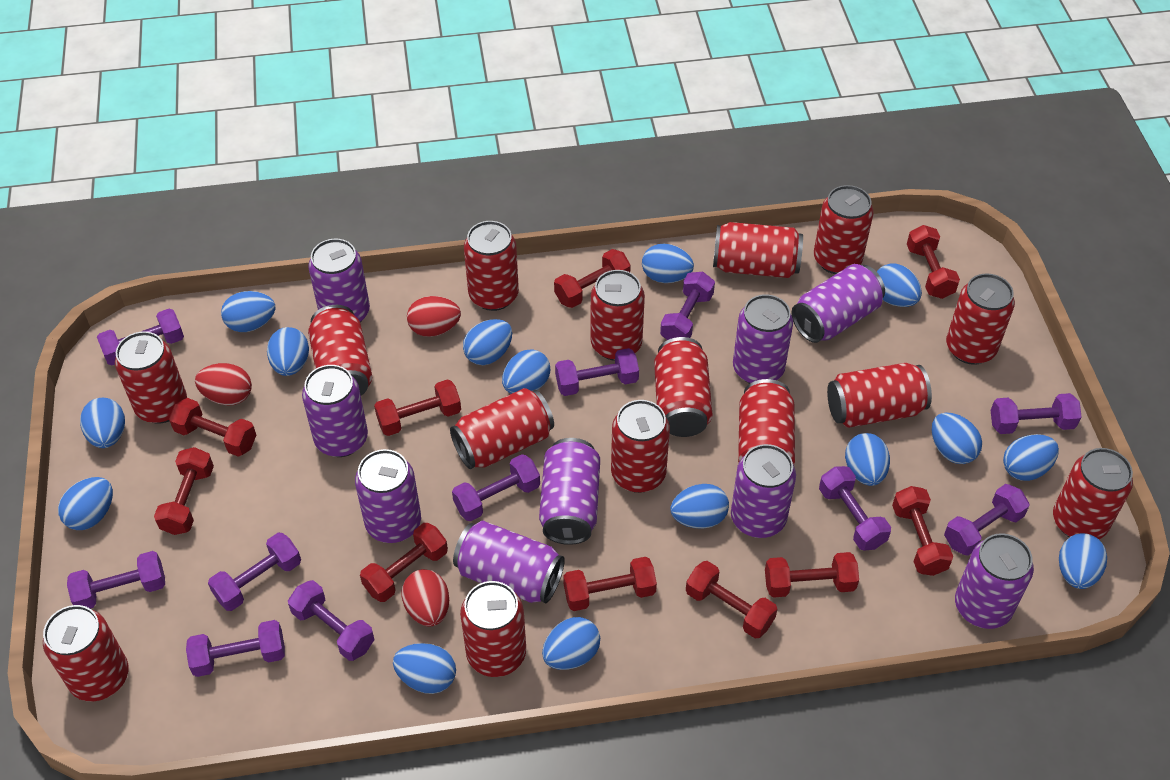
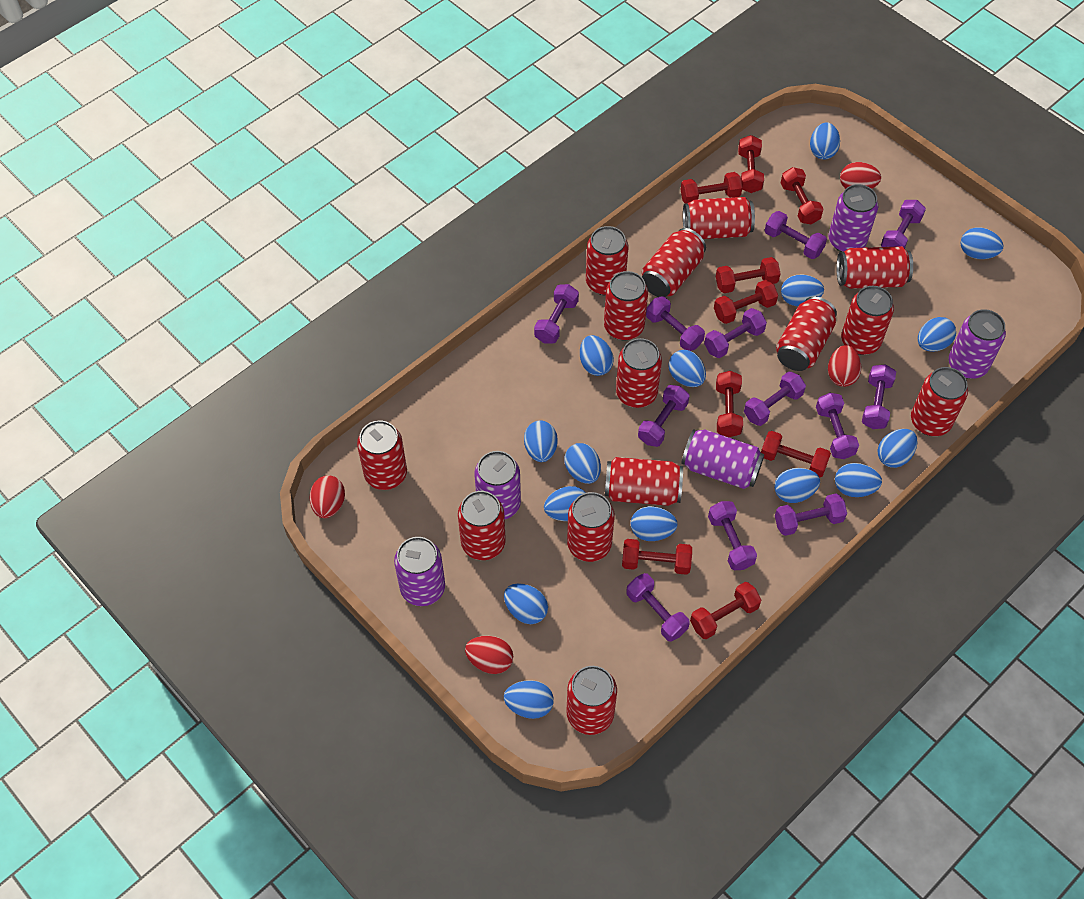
purple can: [302,365,368,457] [308,238,370,322] [355,449,421,543] [453,521,565,603] [539,438,600,545] [731,444,796,538] [733,294,793,384] [792,264,885,343] [955,533,1034,629] = 9 -> [394,537,445,606] [474,451,521,519] [681,429,764,489] [828,184,878,252] [948,309,1006,379] = 5
purple dumbbell: [67,551,165,609] [97,309,184,365] [186,620,285,677] [208,533,301,611] [288,580,374,661] [452,454,540,521] [555,348,639,396] [660,272,715,340] [819,466,891,551] [944,484,1030,556] [991,393,1081,434] = 11 -> [534,284,579,344] [626,573,690,642] [638,385,689,447] [646,296,705,351] [704,308,767,358] [708,501,757,570] [744,371,806,426] [765,211,827,259] [775,493,847,536] [816,393,859,459] [862,364,896,429] [881,200,926,248] = 12
red can: [43,605,129,701] [115,331,187,424] [308,305,372,396] [450,388,554,469] [460,581,526,677] [464,221,519,311] [590,270,645,361] [611,400,670,493] [654,337,712,437] [713,222,803,278] [738,379,795,465] [814,185,874,274] [827,363,932,428] [946,273,1015,365] [1053,448,1133,539] = 15 -> [357,420,407,490] [458,491,506,560] [566,666,617,735] [567,492,615,562] [586,226,628,296] [604,271,648,340] [605,457,683,506] [616,338,662,408] [642,228,706,297] [683,197,755,239] [776,296,837,371] [836,246,913,289] [841,286,894,355] [911,367,968,436] = 14
red dumbbell: [154,447,214,535] [169,398,256,457] [360,523,448,602] [374,379,461,436] [554,249,631,308] [563,557,657,611] [686,561,777,638] [765,552,859,598] [892,486,953,576] [907,225,960,299] = 10 -> [622,539,692,575] [680,172,743,204] [690,582,761,639] [714,280,778,324] [716,257,781,293] [716,371,743,437] [738,135,764,193] [761,431,831,478] [781,167,823,224] = 9
red egg: [195,363,252,406] [402,569,449,627] [407,296,461,337] = 3 -> [310,475,345,518] [465,636,513,674] [828,345,861,387] [840,162,881,189] = 4

